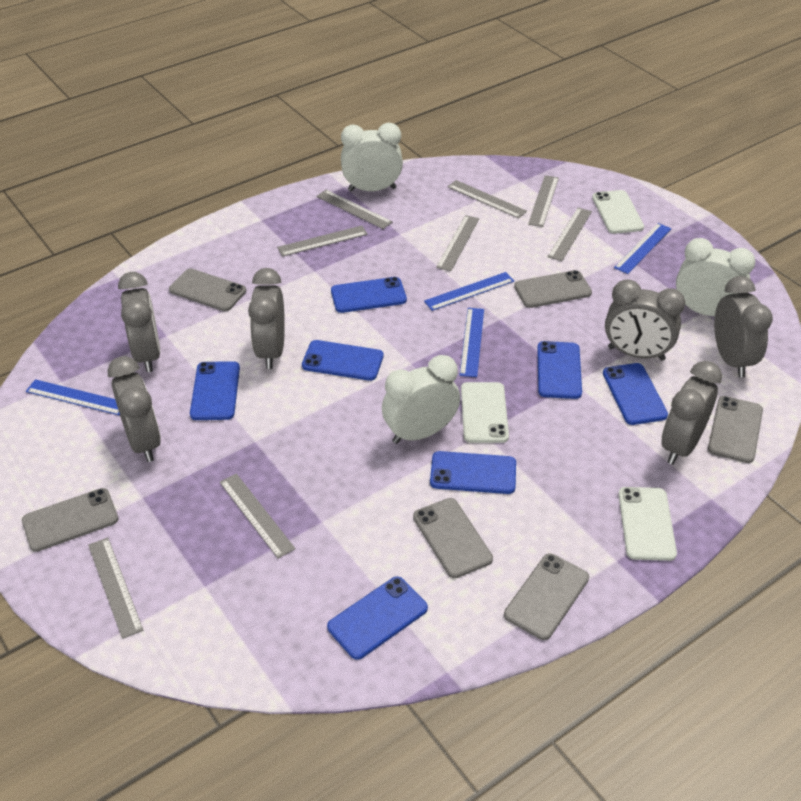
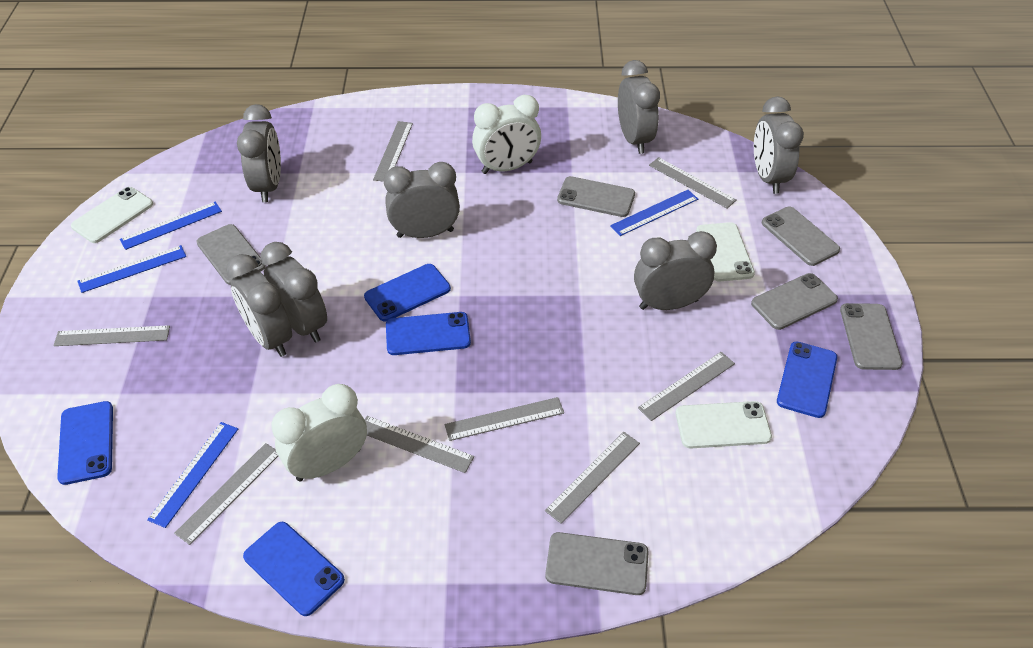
blue phone: [190,361,240,420] [302,340,384,381] [327,577,428,660] [331,277,407,313] [430,451,516,494] [537,341,582,399] [603,363,668,425] = 7 -> [57,401,113,485] [243,522,345,616] [364,264,451,322] [386,312,471,355] [777,341,837,418] = 5
grey clock: [107,356,161,462] [118,272,160,372] [248,268,285,369] [605,279,685,361] [662,361,722,465] [714,276,773,378] = 6 -> [226,254,292,357] [237,104,281,202] [260,242,327,343] [384,162,460,238] [618,60,660,154] [634,231,717,310] [754,96,804,194] = 7
white clock: [341,123,403,191] [382,355,460,444] [676,238,755,316] = 3 -> [271,384,367,481] [472,95,541,174] = 2

